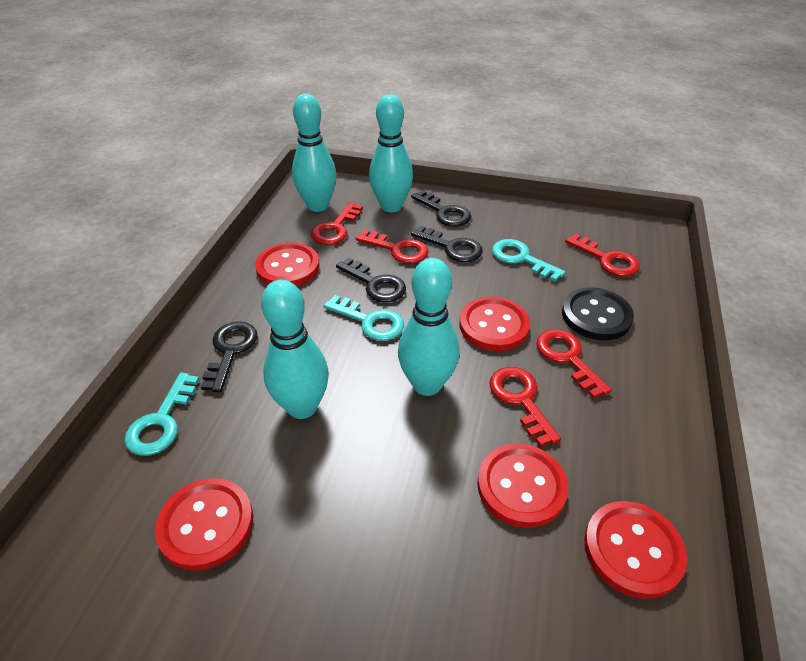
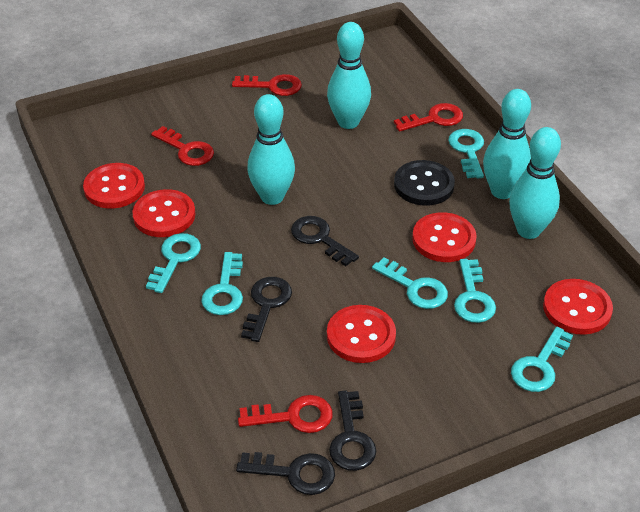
red key: [311,202,363,245] [355,230,429,264] [489,367,561,447] [537,329,612,399] [565,233,640,277] = 5 -> [151,126,214,166] [232,74,302,96] [238,395,333,433] [394,103,463,132] = 4
turquoise key: [125,373,199,456] [323,295,404,341] [492,239,566,282] = 3 -> [146,233,201,293] [201,252,243,315] [372,257,448,309] [448,129,484,179] [454,259,496,323] [511,327,573,392] = 6

